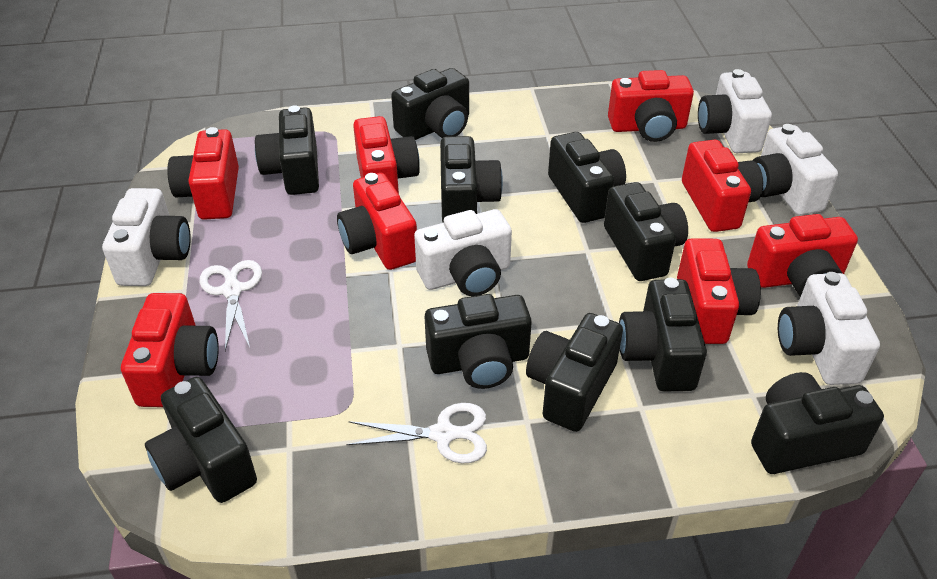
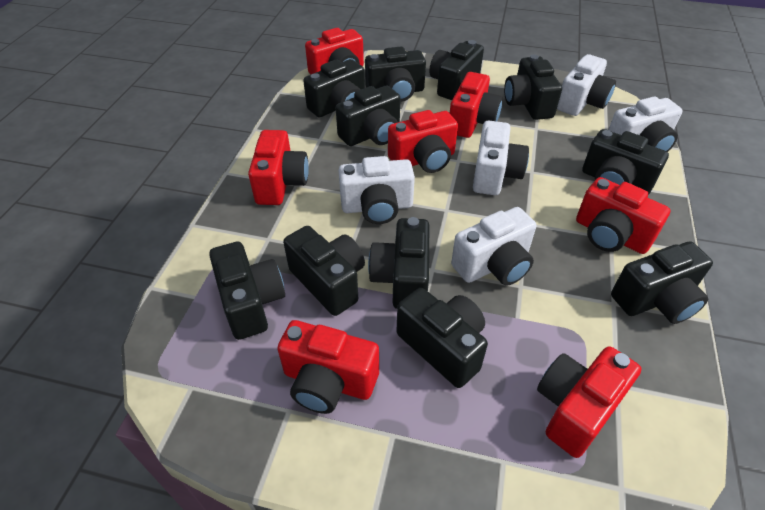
black camera: [145,377,257,503] [255,105,319,195] [391,68,469,140] [425,294,532,389] [440,136,503,223] [526,313,623,432] [548,132,626,223] [604,182,688,281] [619,278,707,392] [751,372,884,474] = 10 -> [209,241,285,340] [283,226,365,316] [303,59,365,117] [336,86,400,146] [365,47,426,102] [368,217,429,309] [397,288,488,388] [429,40,484,100] [504,54,562,120] [582,129,669,195] [611,241,713,324] = 11
red camera: [121,293,219,407] [167,127,239,220] [337,173,417,270] [353,116,420,194] [608,70,694,142] [677,238,761,344] [682,140,763,232] [747,214,858,297] = 8 -> [248,130,309,205] [277,320,379,414] [305,28,364,74] [388,110,458,173] [450,72,503,138] [537,346,641,458] [576,177,671,254] = 7
white scissors: [200,260,262,351] [346,403,487,464] = 2 -> none = 0

